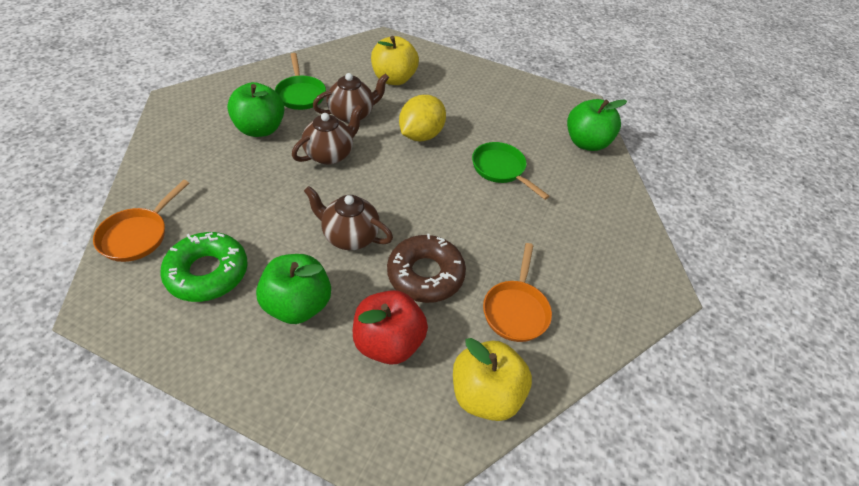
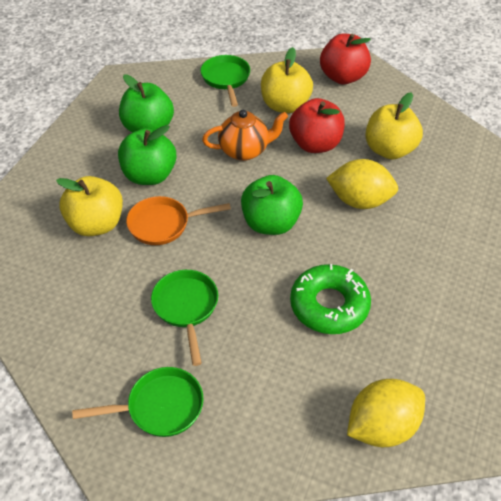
brown donut: [387,234,466,303] = 1 -> none = 0
brown teapot: [292,105,363,165] [304,186,393,250] [313,73,389,123] = 3 -> none = 0
green pan: [275,53,326,110] [472,142,549,200] = 2 -> [72,367,204,437] [151,270,218,366] [201,55,250,107] = 3
orange pan: [93,180,189,262] [483,243,552,342] = 2 -> [126,196,231,245] = 1
orange teapot: none = 0 -> [202,110,288,161] = 1
red apple: [353,290,428,365] = 1 -> [289,98,345,153] [320,34,371,84] = 2
yellow apple: [371,36,419,85] [453,338,532,421] = 2 -> [56,176,123,236] [261,47,313,113] [365,92,423,159] = 3
yellow lemon: [399,95,446,141] = 1 -> [326,159,398,209] [347,379,425,447] = 2

